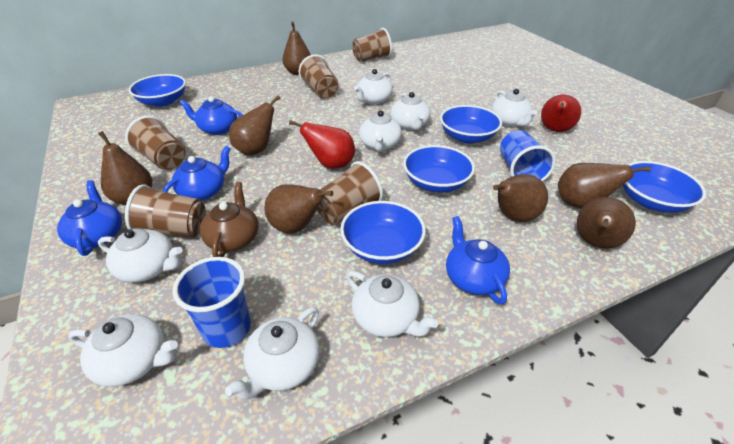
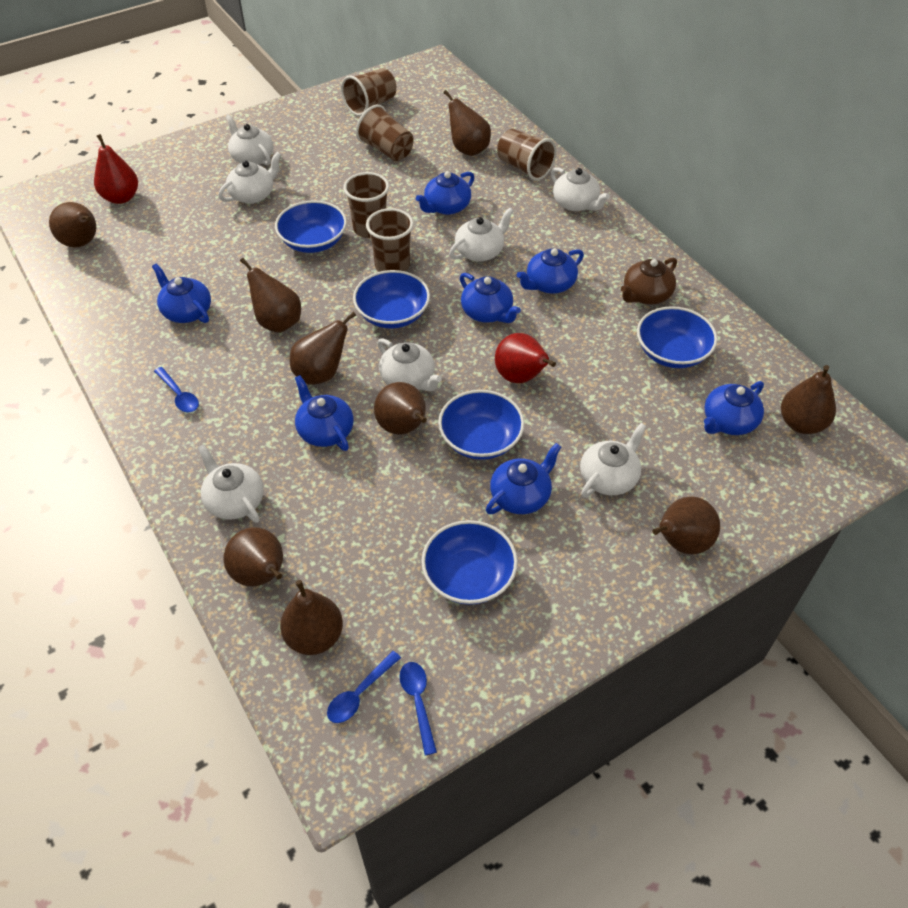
blue cup: [173,257,251,348] [500,130,556,181] = 2 -> none = 0
blue spoon: none = 0 -> [154,367,199,412] [327,651,401,723] [400,662,437,755] = 3
blue teapot: [57,180,122,256] [163,146,231,201] [179,96,243,135] [446,216,510,305] = 4 -> [152,263,211,323] [295,375,354,451] [416,171,474,215] [460,273,521,323] [486,443,561,514] [517,248,584,294] [704,381,764,435] = 7
brown pear: [98,131,152,205] [229,96,280,156] [264,184,333,233] [282,21,311,75] [493,174,548,222] [558,163,651,209] [577,197,636,249] = 7 -> [49,202,96,248] [223,527,283,586] [240,258,301,333] [280,580,343,655] [290,312,356,385] [374,382,427,434] [444,90,491,156] [652,497,720,554] [781,365,836,434] = 9
white teapot: [68,314,178,387] [98,229,183,282] [225,307,320,399] [347,271,439,337] [354,69,393,104] [359,110,402,152] [390,92,430,130] [491,89,537,127] = 8 -> [198,444,264,523] [218,152,281,204] [226,114,274,165] [377,338,442,391] [449,207,514,262] [551,167,610,211] [580,423,646,498] = 7

